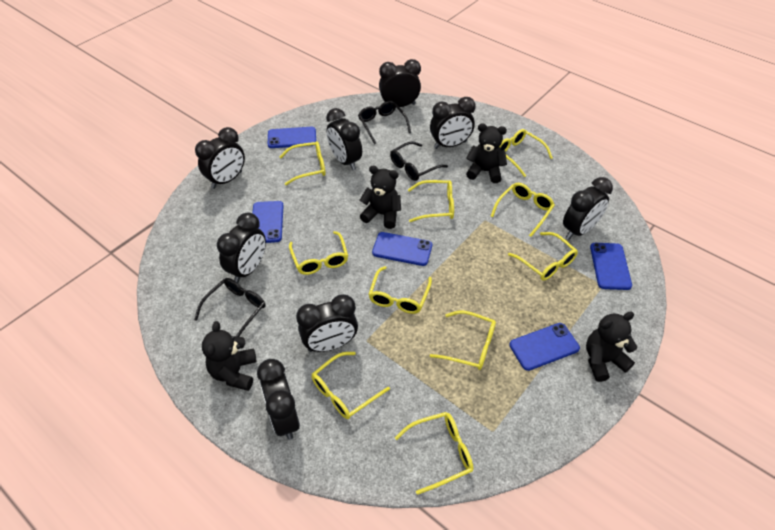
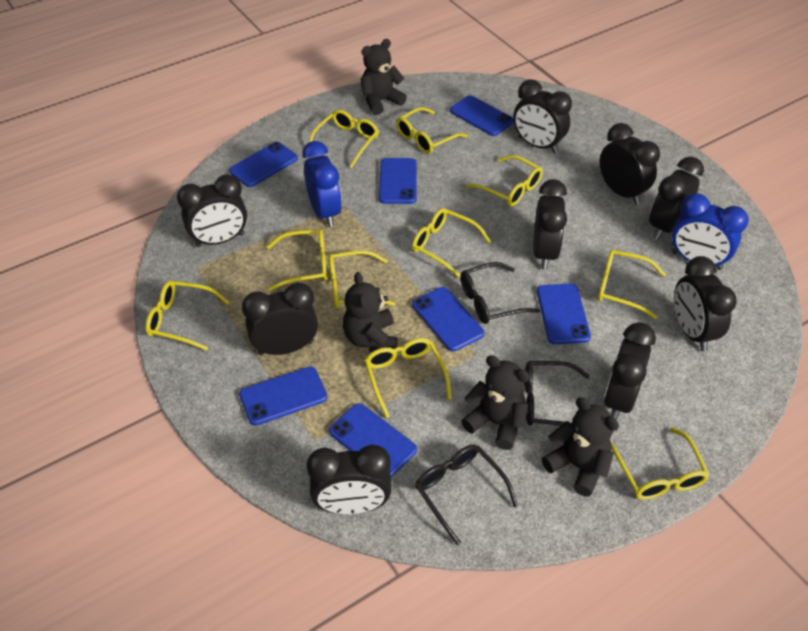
black clock: [195,127,245,189] [217,212,266,283] [257,359,300,440] [296,294,358,352] [326,108,362,170] [379,59,421,107] [430,97,476,149] [563,177,613,240] = 8 -> [177,174,247,247] [242,282,318,356] [307,445,392,515] [513,79,572,154] [533,179,567,270] [600,123,660,205] [604,322,656,420] [649,156,704,240] [674,256,737,351] = 9
blue clock: none = 0 -> [302,141,342,227] [672,193,749,270] = 2
blue phone: [252,201,284,243] [268,127,316,148] [372,232,432,266] [509,323,580,371] [590,243,632,290] = 5 -> [229,142,298,187] [239,367,327,426] [329,403,417,477] [379,158,417,204] [412,287,484,351] [450,95,514,136] [537,284,591,344] = 7

